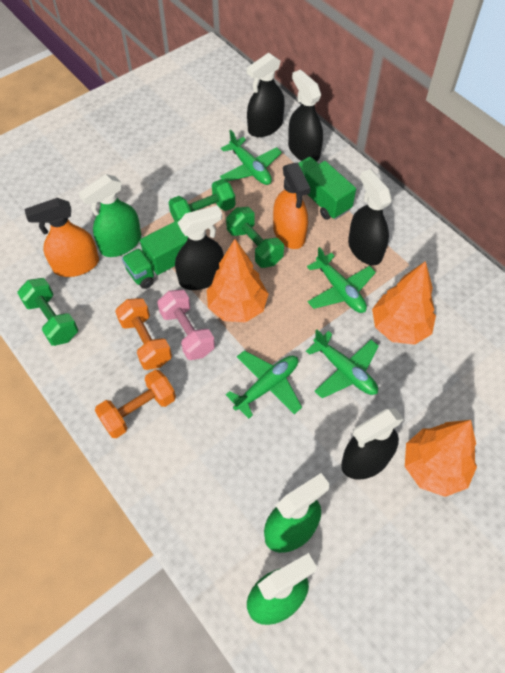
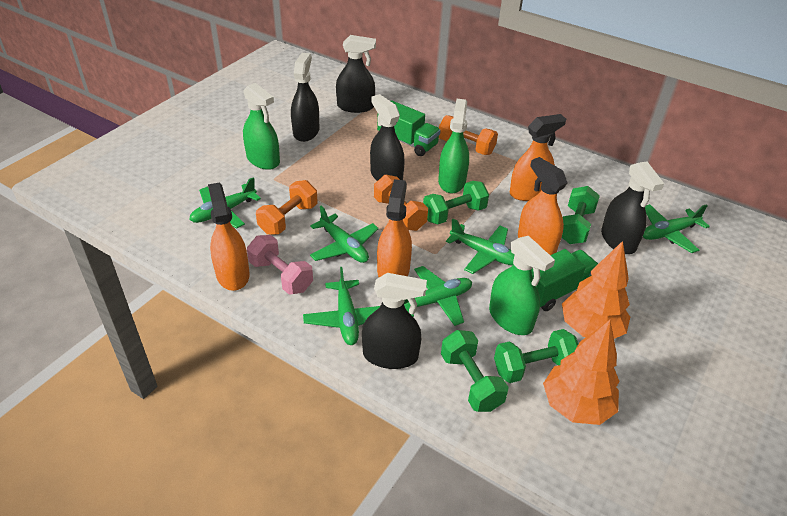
green dumbbell: [17,278,78,346] [169,179,236,221] [226,207,284,268] = 3 -> [423,181,489,224] [441,330,508,412] [494,329,578,383] [562,186,600,244] = 4
green plane: [220,130,282,185] [226,350,302,419] [306,330,379,398] [307,247,376,313] = 4 -> [189,177,261,228] [303,267,380,345] [310,206,379,263] [404,266,472,326] [446,219,515,274] [643,204,710,253] = 6
orange dumbbell: [95,369,176,438] [115,298,172,370] = 2 -> [256,180,317,235] [374,175,428,231] [439,115,498,155] = 3
orange spray bottle: [25,198,99,277] [273,163,311,249] = 2 -> [208,183,250,291] [377,179,412,277] [510,114,566,201] [518,157,567,255] = 4
orange tree: [207,239,269,323] [372,261,436,345] [405,420,477,497] = 3 -> [543,320,619,425] [562,241,630,339] = 2

